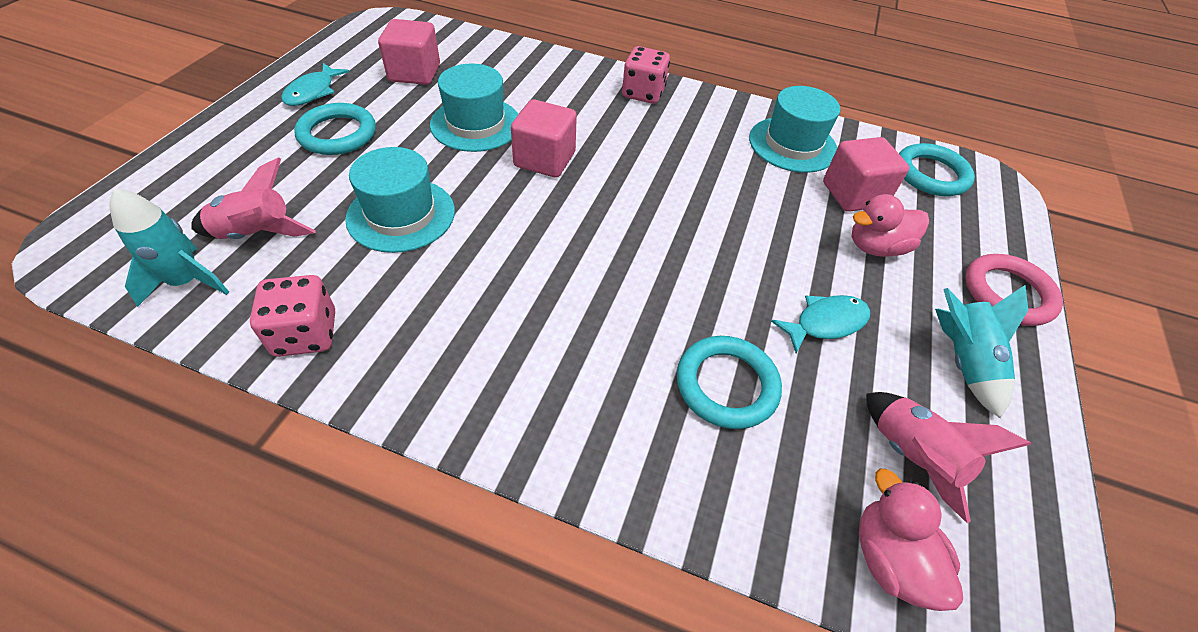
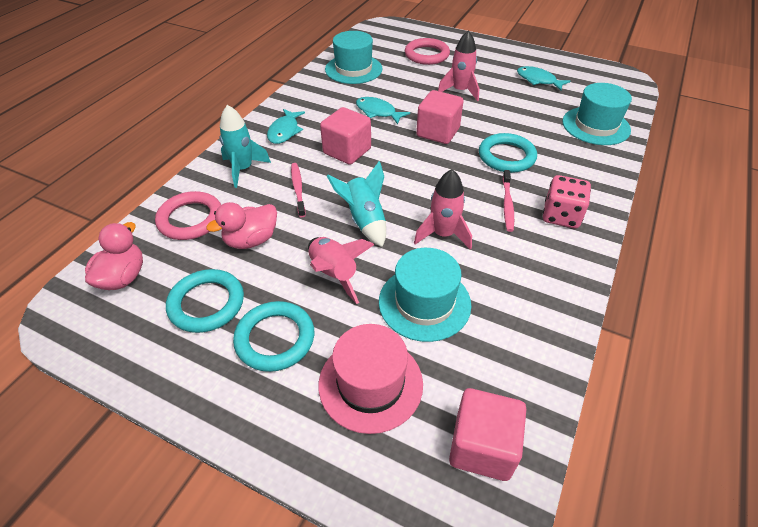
pink dice: [250,275,335,357] [622,46,670,104] = 2 -> [543,175,591,228] = 1
pink hat: none = 0 -> [319,324,423,434] = 1
pink ring: [965,254,1063,326] = 1 -> [155,191,221,240] [405,38,450,65] = 2
pink rocket: [191,157,316,239] [866,392,1031,523] = 2 -> [308,237,375,304] [414,169,472,250] [438,31,479,101] = 3
pink toothbrush: none = 0 -> [291,163,306,218] [503,170,514,232] = 2
turquoise fish: [281,63,349,106] [771,295,870,353] = 2 -> [267,109,305,144] [356,97,410,125] [517,66,570,91] = 3

